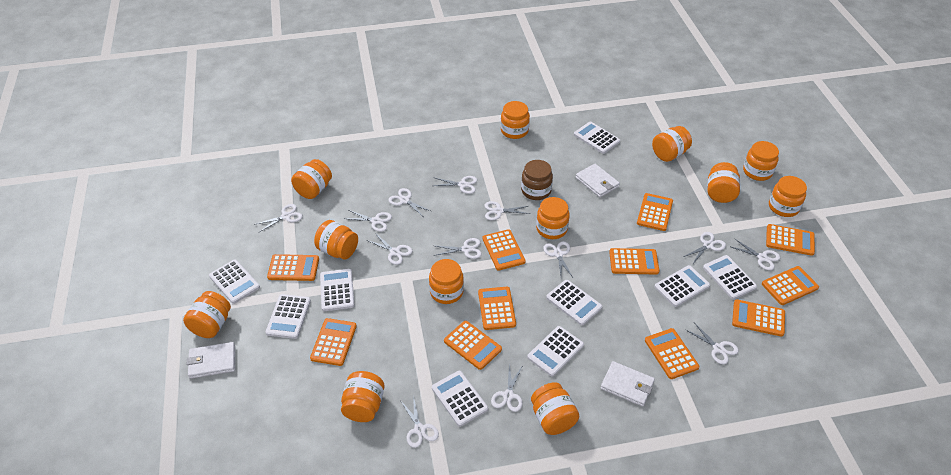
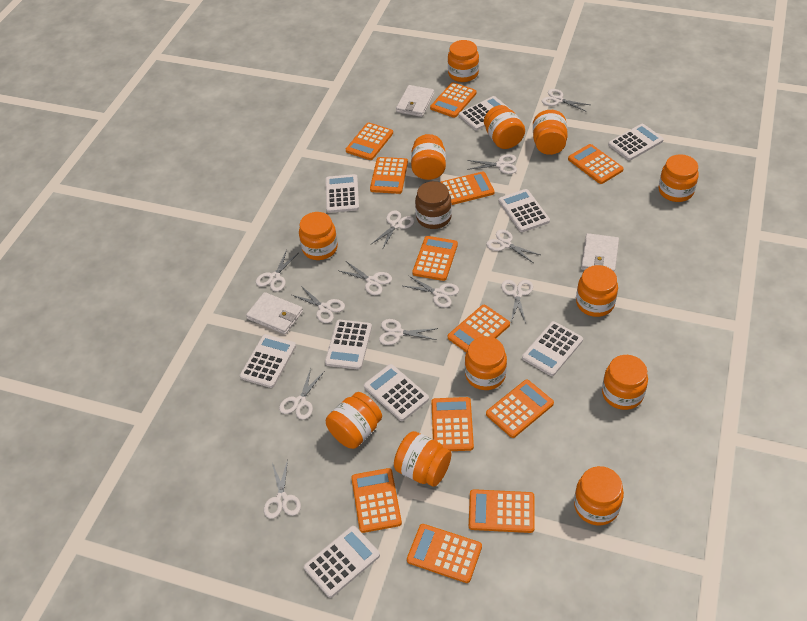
orange calculator: [267,254,319,281] [310,318,357,366] [444,321,502,370] [478,287,516,330] [483,229,526,271] [609,248,660,275] [637,193,673,231] [645,328,699,379] [732,299,785,337] [762,266,819,305] [766,224,815,256] = 11 -> [346,122,393,160] [351,468,402,533] [370,157,408,194] [407,524,482,583] [412,236,458,281] [430,82,477,118] [431,397,474,451] [441,171,495,205] [448,305,510,352] [469,489,535,533] [486,380,554,438] [568,144,624,184] = 12
white scissors: [254,204,303,232] [345,210,392,232] [367,233,412,265] [388,188,431,216] [400,395,439,448] [434,176,477,194] [434,238,482,259] [484,201,530,220] [491,364,523,412] [543,241,573,277] [683,232,726,265] [686,323,739,364] [729,239,780,270] = 13 -> [256,250,298,292] [264,459,301,519] [279,368,324,420] [292,286,345,323] [340,261,392,295] [371,210,415,250] [379,319,438,345] [404,275,459,308] [467,154,517,174] [486,229,540,263] [501,280,533,323] [542,89,590,111] = 12

